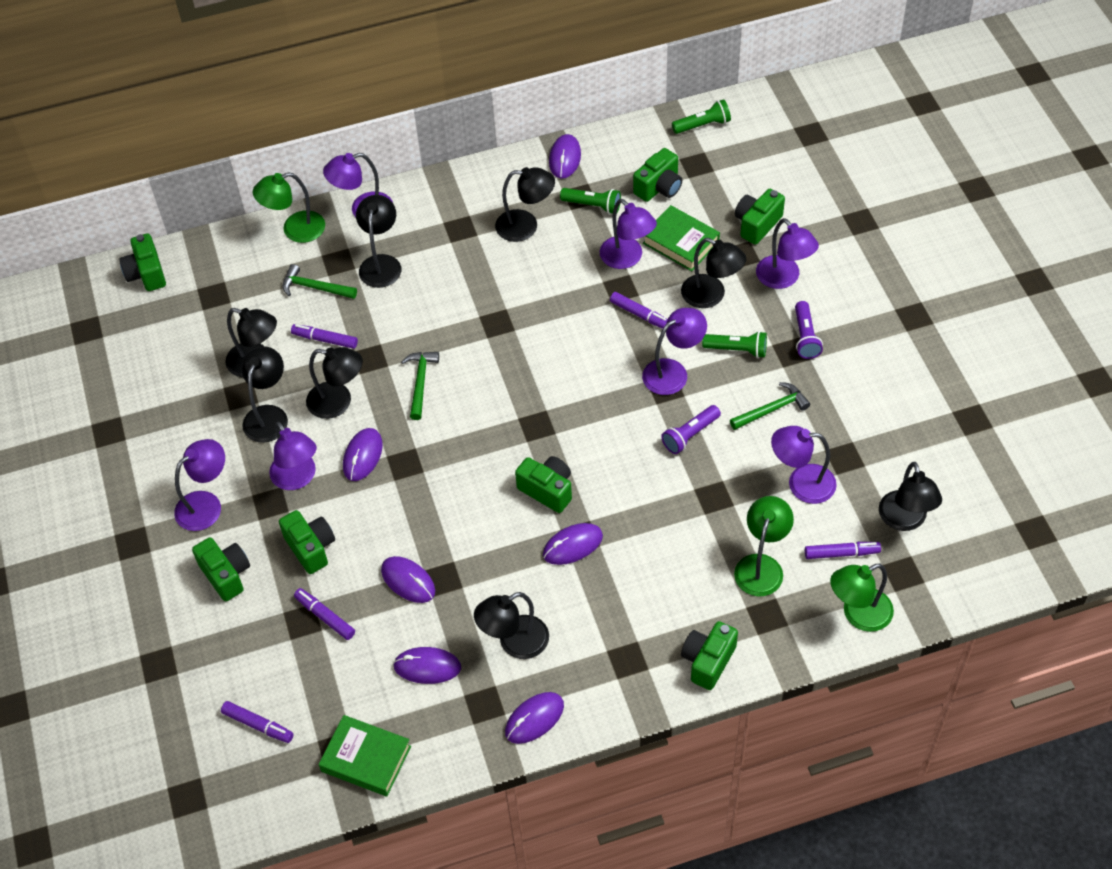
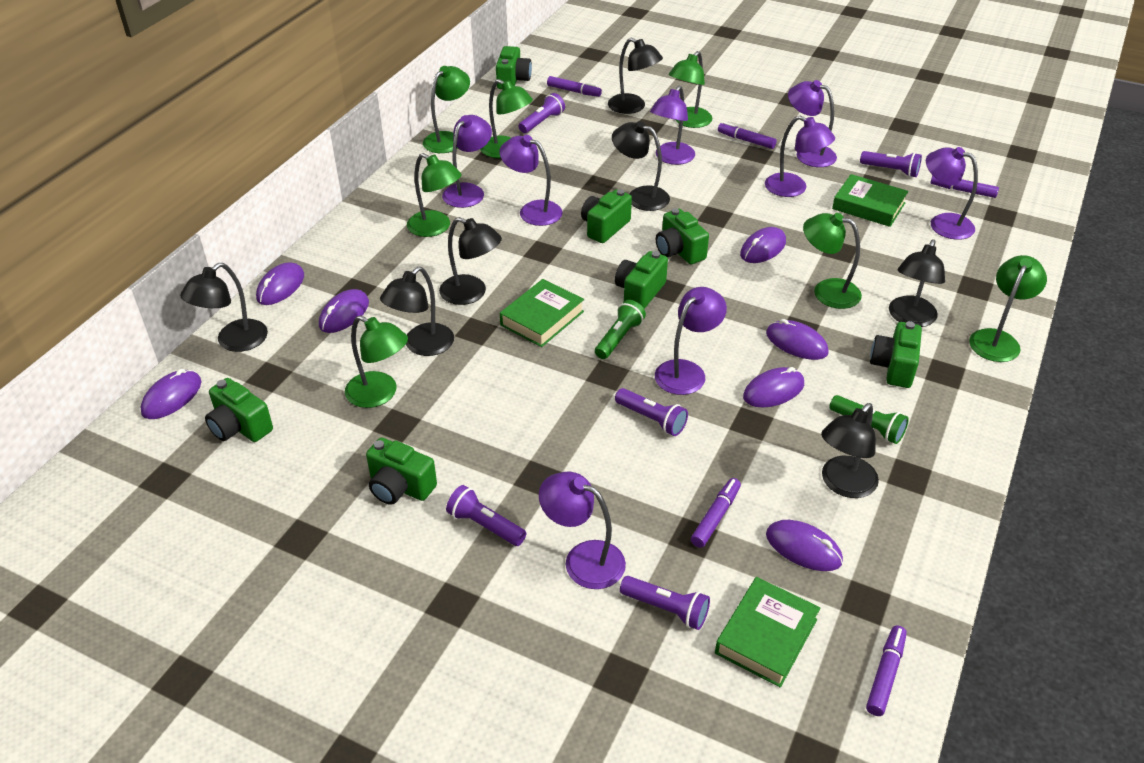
black lamp: [225,308,277,377] [241,346,288,443] [306,347,363,419] [356,195,401,288] [474,592,549,659] [495,167,555,242] [681,238,746,308] [879,462,942,531] = 8 -> [180,263,268,352] [380,267,454,356] [439,217,502,305] [608,38,663,114] [612,121,670,211] [821,403,879,498] [889,239,945,327] = 7
green book: [319,715,411,796] [643,205,720,271] = 2 -> [500,279,584,347] [715,577,820,687] [832,174,908,227] = 3
green flashlight: [560,188,621,214] [672,99,731,134] [702,331,767,358] = 3 -> [595,300,646,359] [830,395,909,444] = 2
green hammer: [283,264,357,299] [401,352,439,420] [730,382,810,430] = 3 -> none = 0
green lamp: [253,172,325,243] [734,496,794,597] [830,564,894,632] = 3 -> [345,315,408,408] [407,153,462,237] [423,66,470,153] [480,79,533,158] [669,51,712,128] [803,213,862,309] [969,255,1047,362] = 7
purple flashlight: [661,405,721,454] [795,301,823,359] = 2 -> [446,485,527,546] [518,93,565,133] [615,388,688,436] [620,576,710,630] [860,151,922,177] = 5
purple lamp: [174,439,225,531] [269,422,317,490] [323,153,393,217] [600,199,657,269] [642,308,707,395] [756,218,819,289] [771,426,837,504] = 7 -> [442,115,492,208] [499,135,563,226] [539,471,626,589] [650,86,695,165] [655,287,727,395] [765,116,835,197] [788,80,837,167] [926,147,978,240] = 8
purple mouse: [343,428,383,481] [381,556,435,603] [393,647,461,684] [505,692,564,744] [543,523,603,565] [549,134,581,179] = 6 -> [141,369,201,419] [256,262,304,305] [319,289,369,333] [740,227,786,263] [743,367,804,408] [766,319,829,360] [766,520,843,571] = 7

